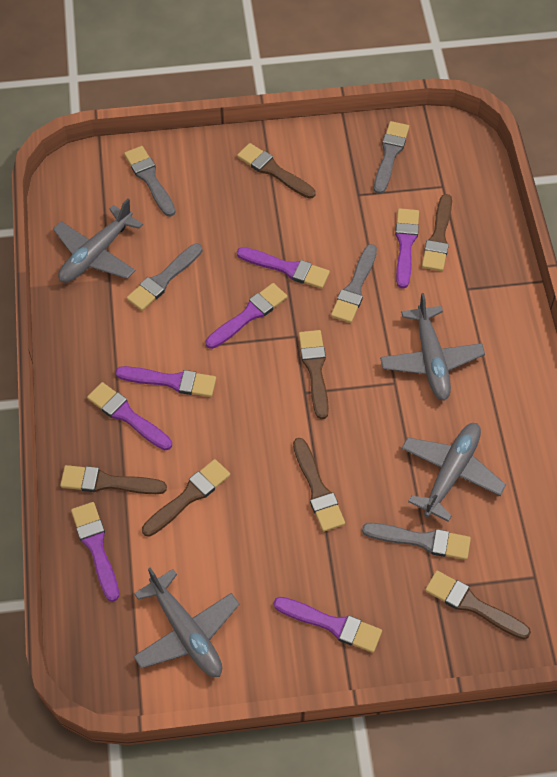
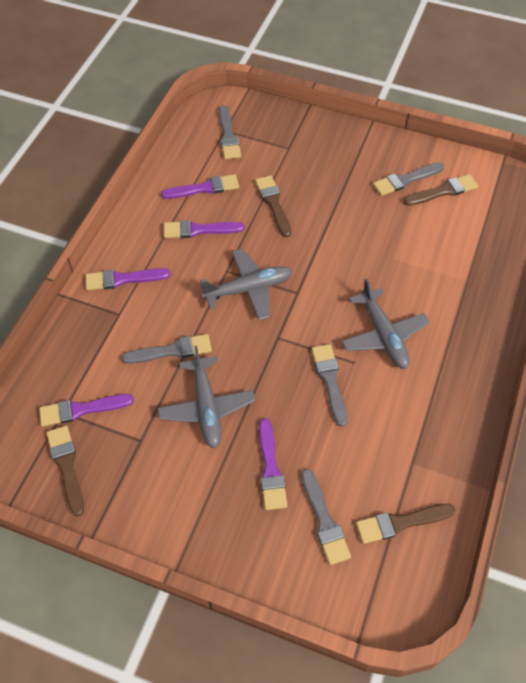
brown brush: [60,465,167,494] [142,459,230,537] [237,143,315,199] [293,438,345,532] [299,330,329,419] [422,194,452,271] [425,571,531,639] = 7 -> [47,425,84,516] [255,175,291,237] [356,504,455,544] [404,174,478,206] = 4
grey plane: [53,199,143,283] [133,567,240,677] [380,293,485,401] [401,423,506,522] = 4 -> [157,346,255,448] [200,249,293,320] [341,279,429,369] = 3
purple brush: [71,502,119,602] [87,382,172,450] [115,366,216,397] [206,283,287,349] [237,247,330,289] [274,597,382,653] [395,208,419,289] = 7 -> [39,394,134,427] [85,268,170,291] [161,174,239,199] [164,220,244,238] [259,419,287,510] = 5

